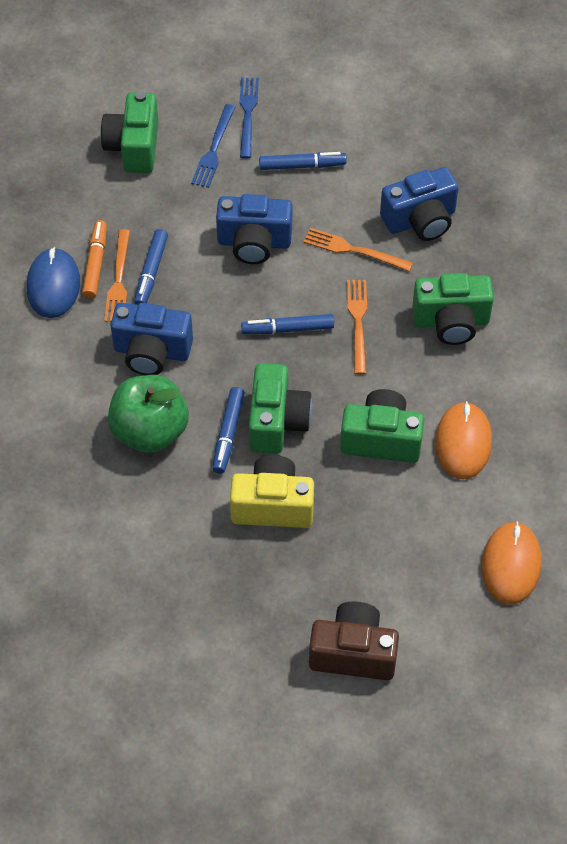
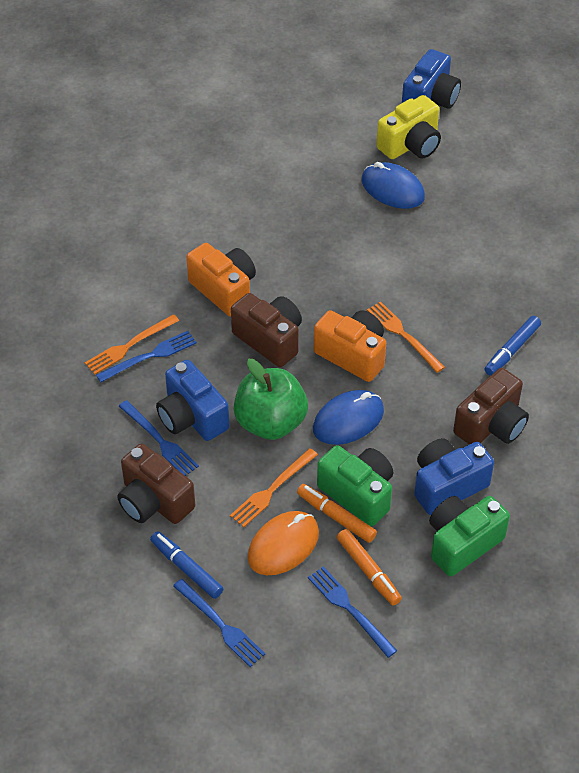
blue fork: [191,104,236,188] [240,78,259,158] = 2 -> [96,331,197,382] [119,400,199,476] [173,579,265,667] [308,566,397,658] = 4
blue marker: [134,229,168,305] [212,387,245,474] [241,314,334,334] [259,152,347,170] = 4 -> [150,531,223,599] [484,316,541,376] = 2
blue mouse: [26,247,80,318] = 1 -> [313,390,384,445] [361,162,425,209] = 2
brown camera: [309,601,399,680] = 1 -> [117,443,195,524] [231,293,302,367] [453,368,529,445] = 3
green camera: [101,91,159,173] [249,363,312,454] [340,389,424,463] [412,273,494,345] = 4 -> [317,445,393,526] [429,496,510,576] = 2
orange camera: none = 0 -> [186,243,256,317] [314,310,386,382] = 2
orange marker: [82,220,107,299] = 1 -> [297,484,377,543] [337,529,402,606] = 2
orange mouse: [435,401,492,479] [482,521,541,605] = 2 -> [248,511,319,575] = 1

